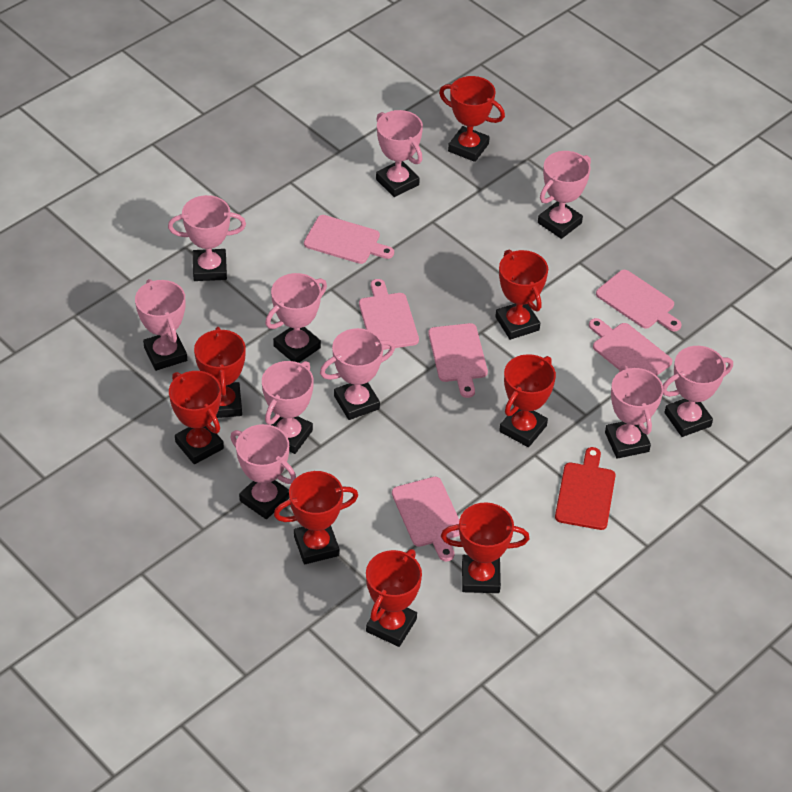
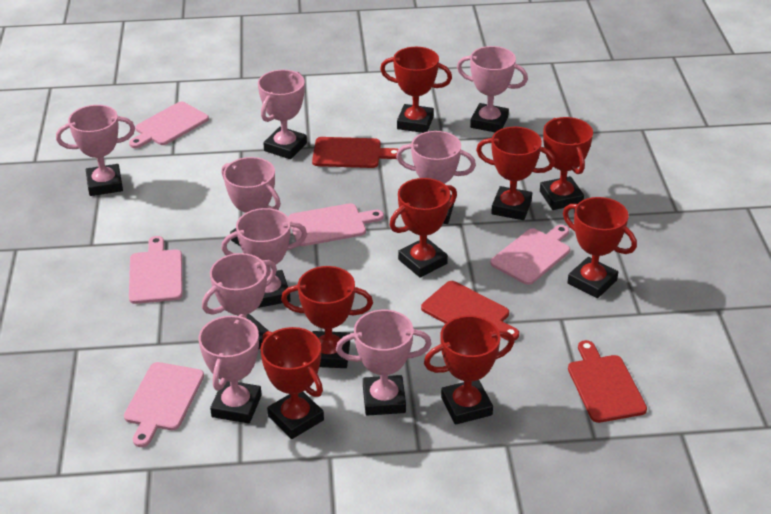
pink cutting board: [304,215,394,264] [359,279,419,350] [392,477,460,561] [428,323,488,398] [589,318,672,376] [596,270,681,331] = 6 -> [124,362,204,447] [129,102,209,148] [129,236,183,304] [288,203,384,246] [490,225,570,285] = 5
pink trophy: [135,279,187,371] [168,195,246,281] [230,424,296,519] [262,361,314,454] [265,273,327,363] [320,328,395,420] [376,110,423,197] [538,151,591,239] [605,365,663,459] [663,346,733,437] = 10 -> [56,105,135,196] [199,314,262,424] [202,253,277,349] [221,208,307,308] [222,157,281,246] [258,70,307,159] [336,310,432,416] [396,131,476,224] [457,46,528,132] = 9
red cutting board: [555,447,616,530] = 1 -> [312,137,398,168] [421,281,519,341] [568,340,647,423] = 3

